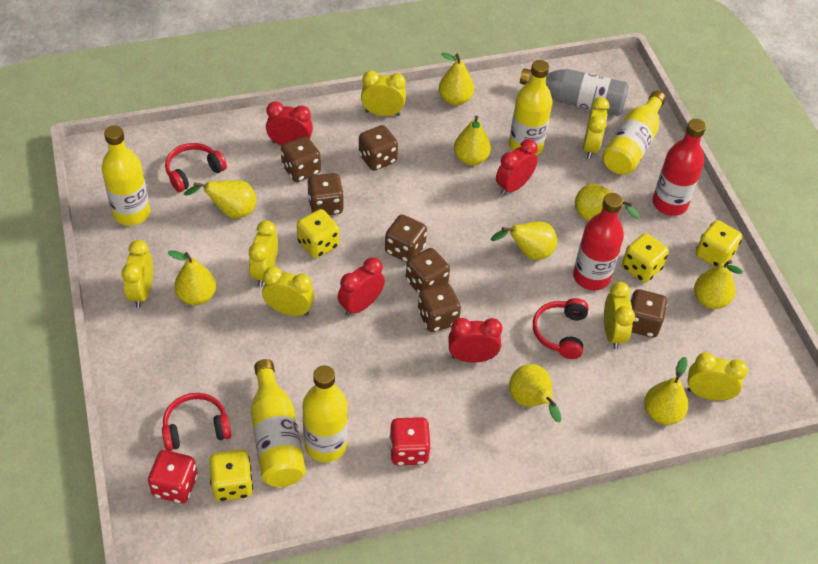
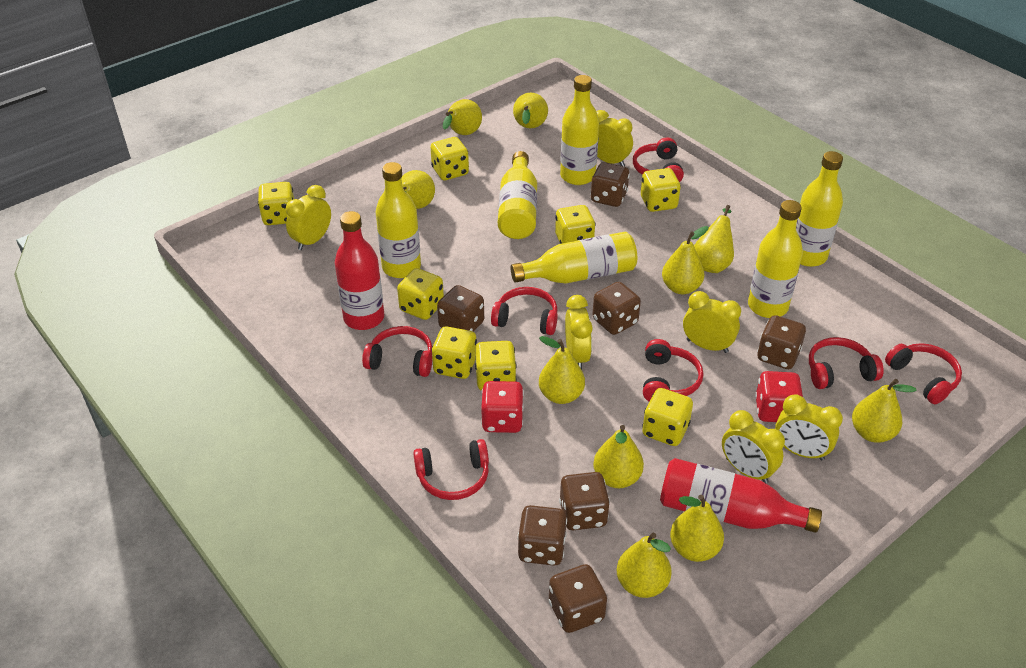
grey bottle: [520,68,629,116] = 1 -> none = 0
red clock: [266,101,313,146] [338,257,385,316] [448,318,502,363] [496,139,538,195] = 4 -> none = 0
red headphones: [162,393,231,451] [165,143,227,192] [533,298,589,359] = 3 -> [362,326,432,377] [413,439,489,500] [491,287,558,335] [633,137,684,182] [643,339,703,402] [809,337,884,389] [885,343,962,404] = 7
yellow bottle: [102,125,150,226] [251,359,306,487] [302,365,348,462] [509,60,552,156] [602,91,666,175] = 5 -> [376,162,421,278] [498,151,537,239] [511,232,637,283] [560,75,599,185] [748,200,803,318] [796,151,843,267] = 6
yellow clock: [121,240,153,308] [249,220,278,287] [262,267,315,316] [361,71,406,116] [583,97,609,159] [604,282,635,349] [688,352,748,401] = 7 -> [286,185,331,250] [565,295,593,370] [596,110,633,166] [683,291,741,353] [722,410,785,483] [775,394,843,460] = 6
yellow dice: [209,450,253,501] [297,209,339,258] [622,233,669,283] [696,220,742,267] = 4 -> [258,182,294,225] [397,268,444,320] [430,137,469,180] [431,327,477,379] [475,341,517,391] [555,205,595,244] [641,168,681,212] [642,388,693,446] = 8
yellow pear: [168,250,216,305] [184,180,257,219] [439,53,474,106] [454,115,491,166] [491,221,557,260] [509,364,561,423] [575,184,639,221] [644,357,688,425] [694,260,743,309] = 9 -> [401,170,435,209] [443,99,482,135] [513,93,548,128] [539,336,585,404] [593,425,644,488] [617,532,672,598] [662,226,708,294] [670,495,724,562] [694,205,734,273] [852,379,917,443] = 10

